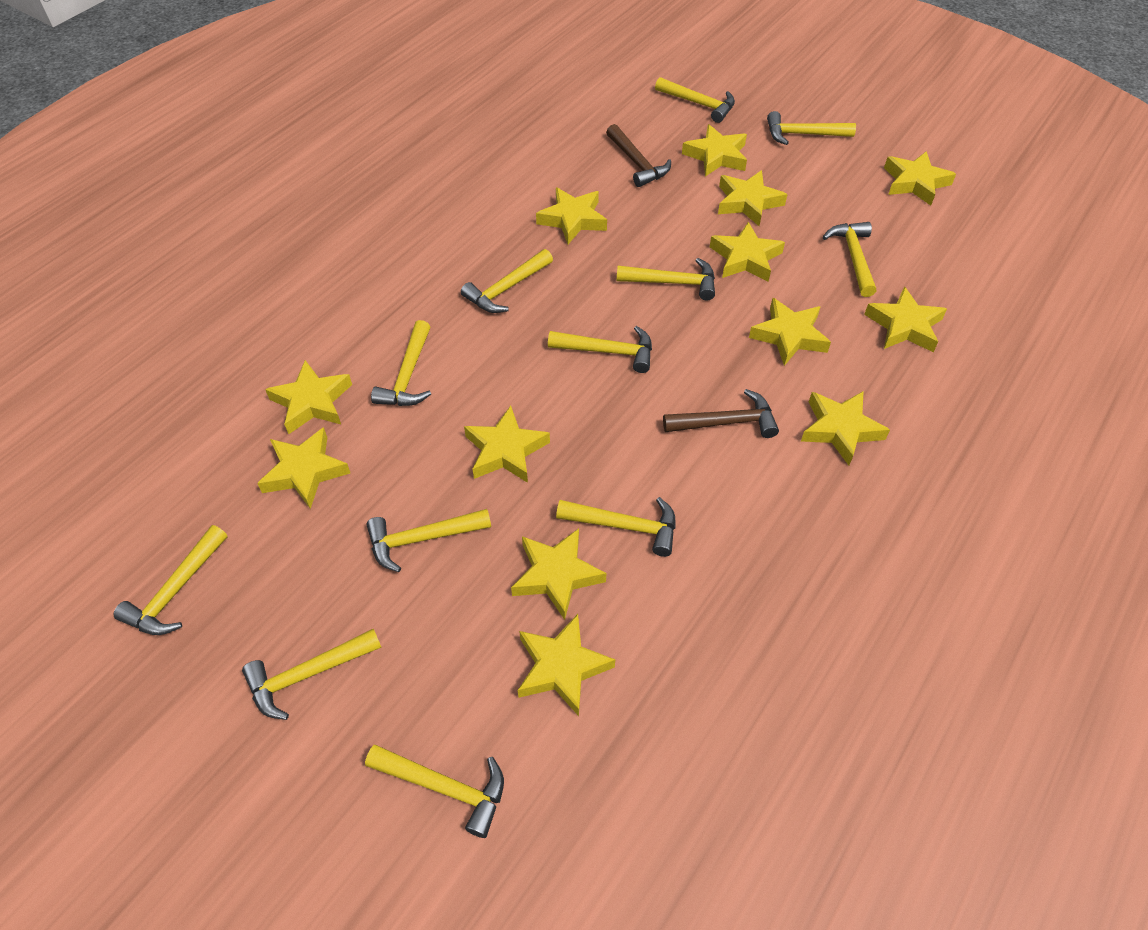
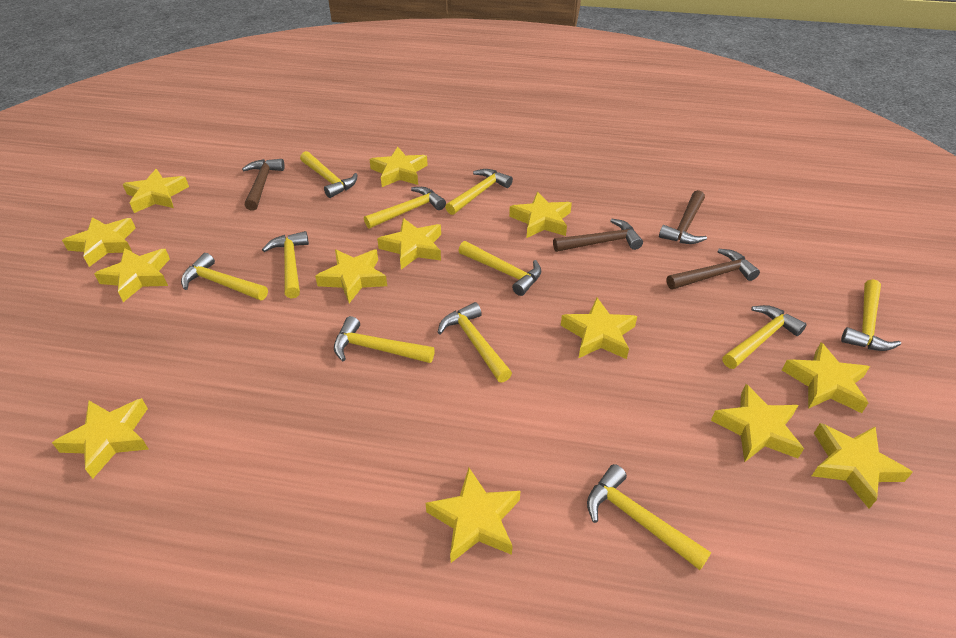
brown hammer: [606,124,671,187] [663,389,779,438] = 2 -> [242,159,285,211] [553,219,643,252] [659,190,707,244] [667,249,760,290] = 4
yellow hammer: [114,525,227,635] [242,628,382,720] [365,745,504,838] [366,509,491,572] [371,320,431,406] [461,249,553,313] [548,326,652,373] [556,497,676,557] [617,258,715,301] [655,77,735,123] [767,111,856,145] [823,222,876,297] = 12 -> [181,253,268,300] [262,231,309,299] [300,151,358,198] [334,316,435,363] [364,187,446,228] [437,302,512,383] [445,169,513,215] [458,241,541,296] [587,464,711,570] [723,305,807,369] [841,279,901,351] = 11

